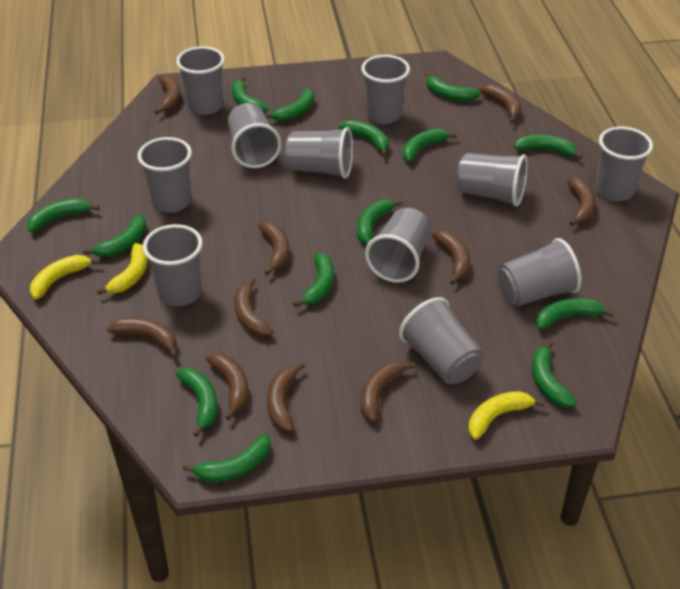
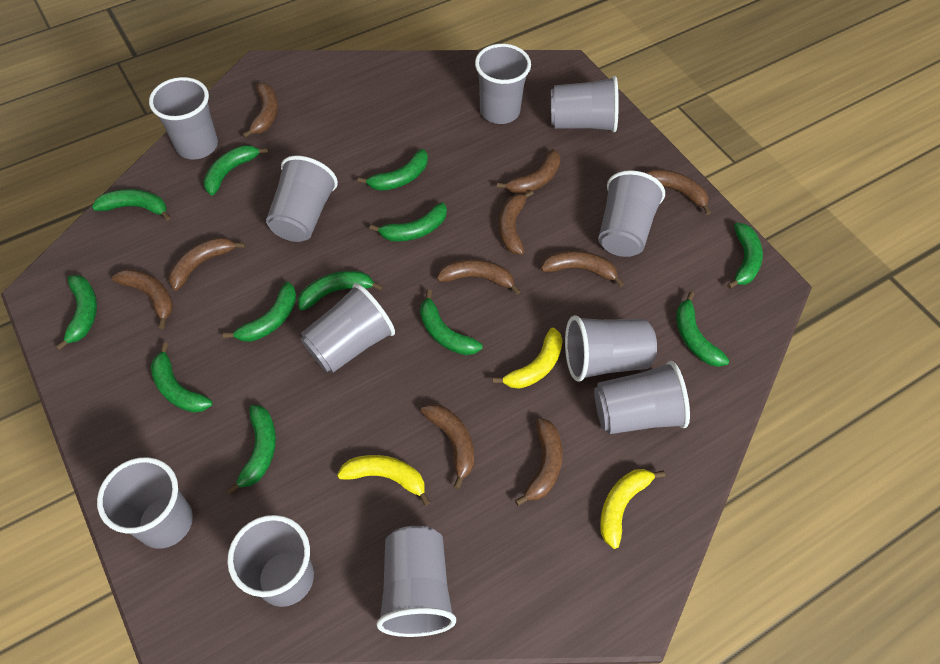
green banana: [27,198,100,232] [83,214,147,257] [176,368,218,437] [183,434,271,482] [232,76,268,112] [265,89,314,121] [293,253,334,307] [339,120,389,157] [357,200,402,244] [402,129,457,162] [425,72,480,101] [514,135,583,160] [532,340,577,408] [536,298,614,330] = 14 -> [56,275,97,351] [92,189,171,221] [151,343,213,413] [203,145,268,195] [223,282,297,342] [227,405,276,495] [298,271,383,311] [357,149,428,191] [369,202,447,241] [420,290,483,355] [676,292,729,367] [727,223,763,289] = 12

